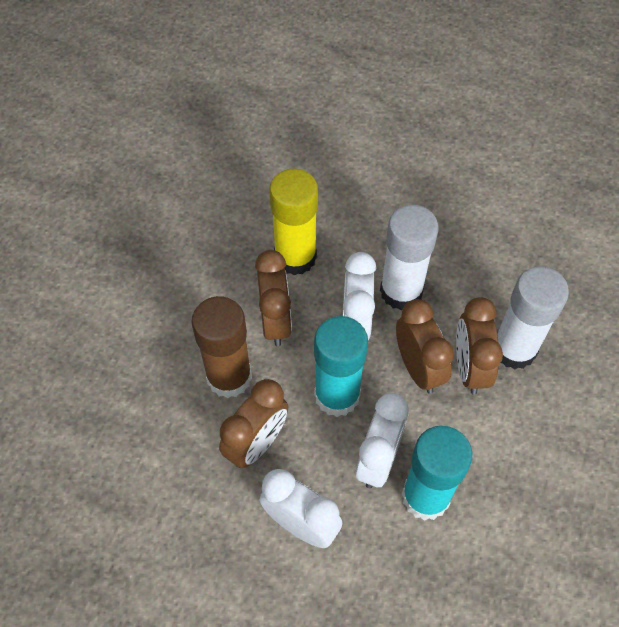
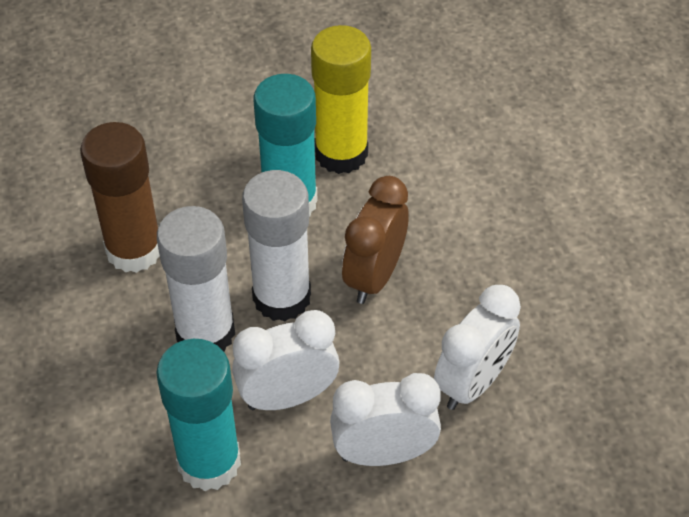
brown clock: [219,379,288,468] [255,250,292,346] [396,299,454,394] [456,297,503,395] = 4 -> [342,176,409,304] = 1

